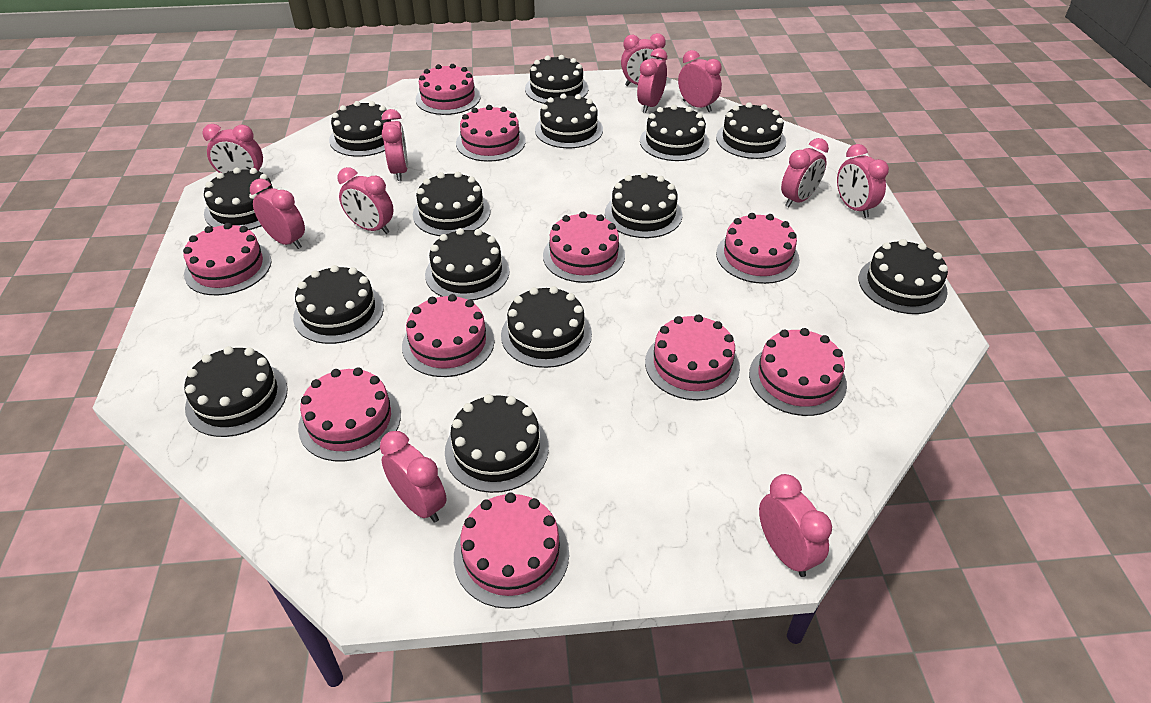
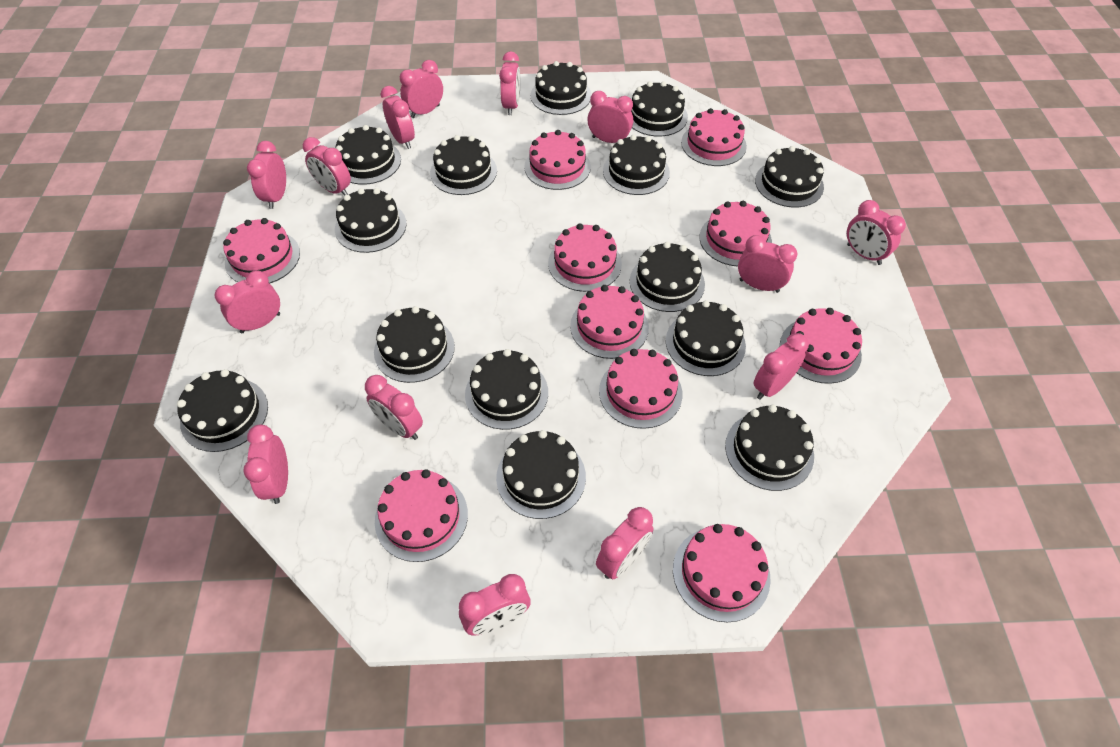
pink clock: [202,124,263,174] [250,179,305,249] [338,167,394,234] [380,431,447,523] [382,109,408,181] [621,33,666,86] [637,48,667,113] [678,50,722,112] [759,474,832,577] [781,138,829,207] [837,144,889,218] = 11 -> [215,270,280,333] [243,424,288,504] [247,141,286,209] [303,137,351,196] [365,375,423,440] [381,86,415,149] [400,60,443,118] [459,574,531,636] [499,51,520,115] [587,91,633,143] [596,507,654,579] [738,235,798,293] [753,333,809,400] [847,200,906,265] = 14

